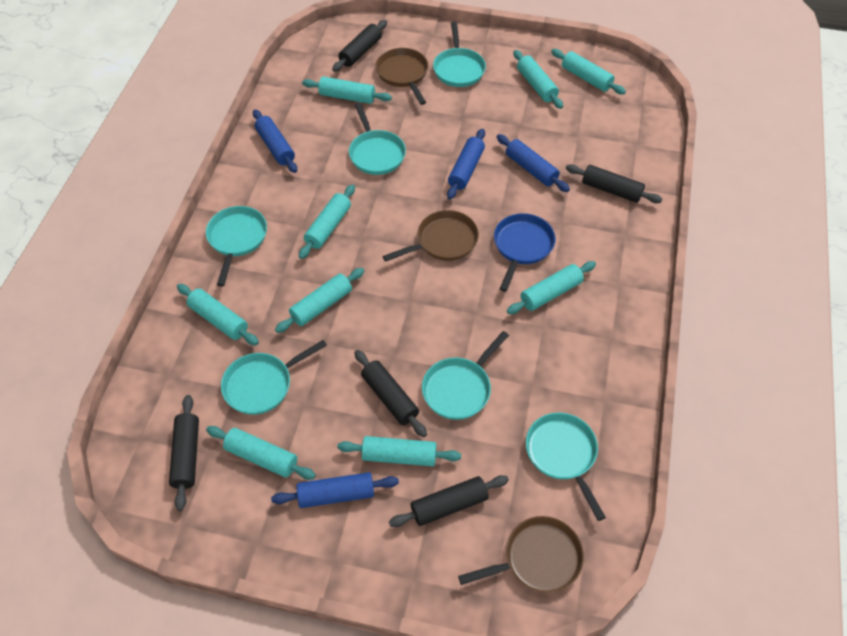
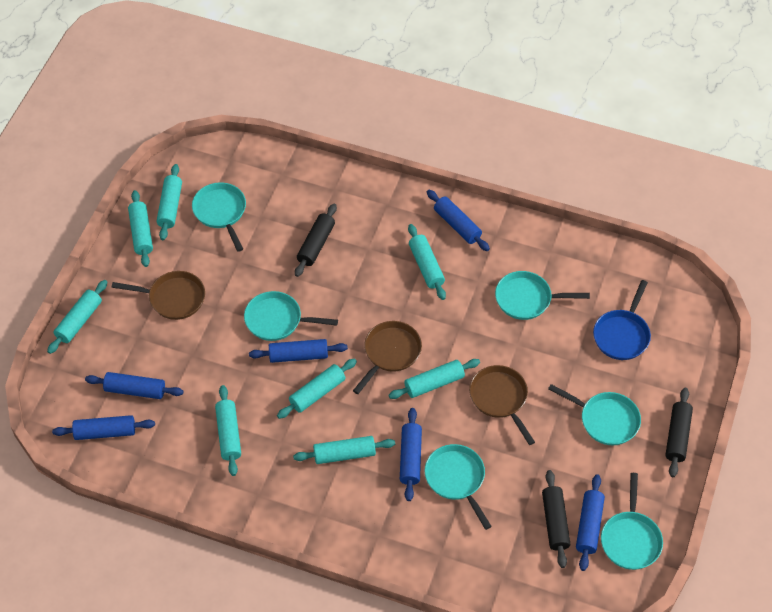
black rolling pin: [169,395,199,511] [332,20,387,72] [354,350,427,437] [389,475,509,527] [566,164,662,203] = 5 -> [295,203,337,277] [542,470,570,568] [665,388,693,477] = 3
blue rolling pin: [253,109,297,173] [271,472,399,508] [447,129,485,199] [497,134,570,192] = 4 -> [52,415,155,440] [85,372,183,399] [249,339,348,363] [400,408,422,501] [427,190,490,251] [576,474,605,571] = 6
turquoise rolling pin: [177,284,259,345] [206,426,316,480] [275,268,364,333] [299,184,355,259] [302,77,392,104] [338,436,461,466] [507,261,596,314] [513,50,563,109] [551,49,626,95] = 9 -> [47,280,107,354] [128,190,153,267] [157,164,182,240] [215,385,241,476] [277,358,357,419] [293,436,395,464] [388,359,480,399] [408,224,446,300] = 8

